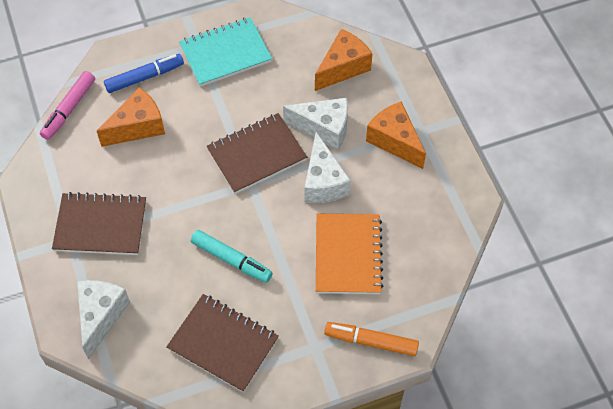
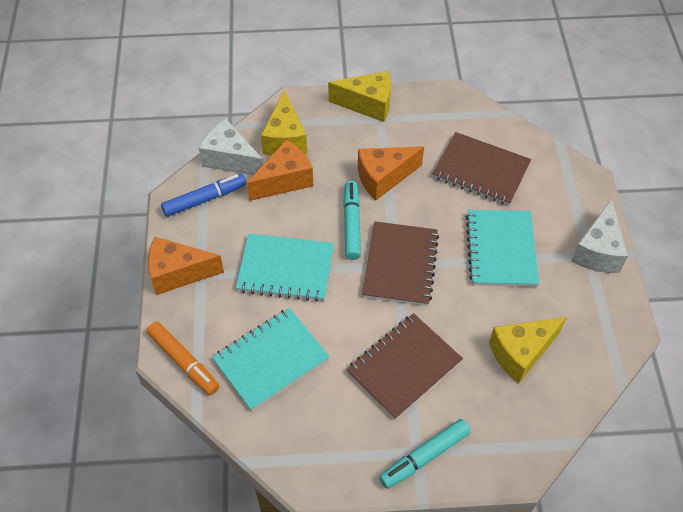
orange notebook: [316,214,384,294] = 1 -> none = 0
pink marker: [40,71,95,140] = 1 -> none = 0
turquoise marker: [191,230,273,283] = 1 -> [343,181,361,260] [379,419,471,489] = 2
turquoise notebook: [179,17,272,87] = 1 -> [212,308,329,411] [236,234,334,302] [466,210,539,287] = 3
white cheese: [77,280,130,359] [283,98,348,150] [305,132,351,203] = 3 -> [199,119,263,175] [571,199,628,273] = 2
yellow cheese: none = 0 -> [261,90,307,156] [328,71,391,122] [489,317,567,383] = 3

